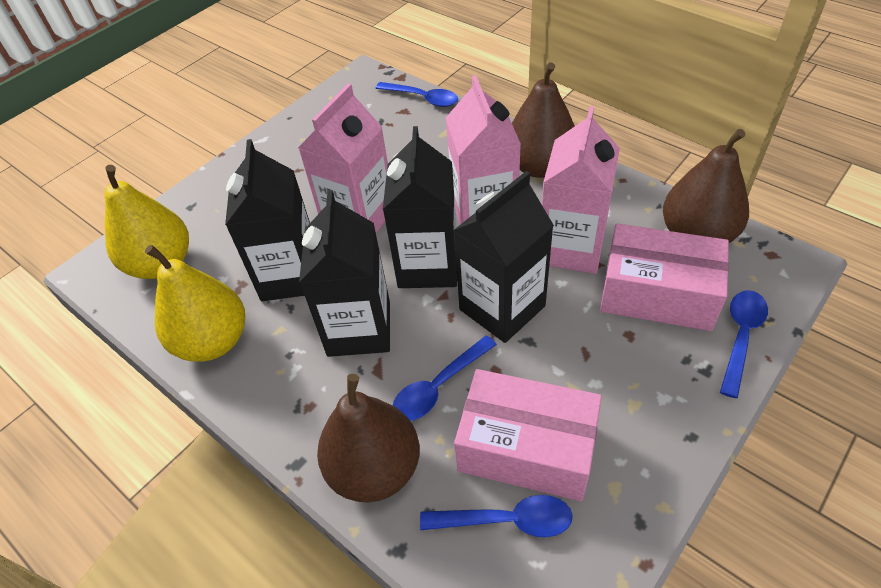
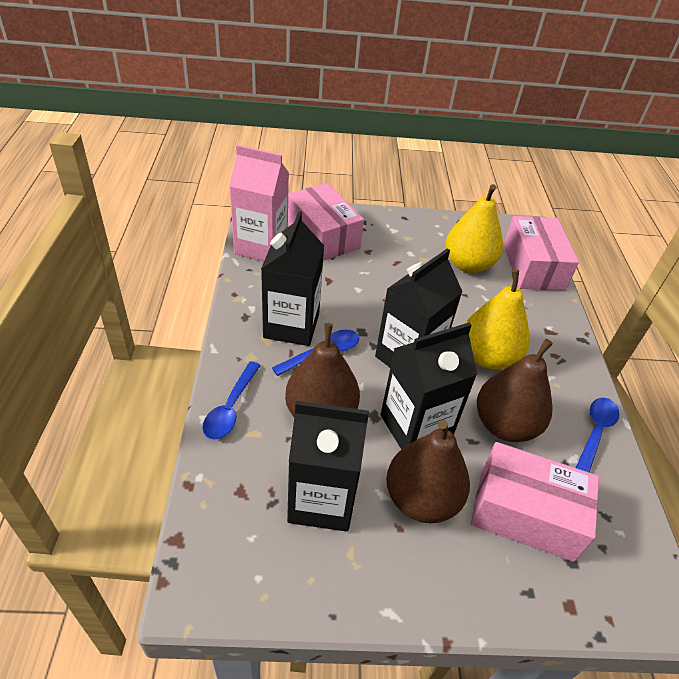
blue spoon: [375,82,458,107] [393,335,497,421] [420,495,573,537] [720,290,768,398] = 4 -> [203,361,261,439] [272,329,359,376] [576,398,619,472] = 3
pink box: [454,369,602,501] [600,223,729,331] = 2 -> [288,183,364,261] [471,442,599,562] [503,216,579,291] = 3
pink carton: [298,83,388,233] [446,75,521,225] [542,106,620,274] = 3 -> [229,144,289,261] = 1

